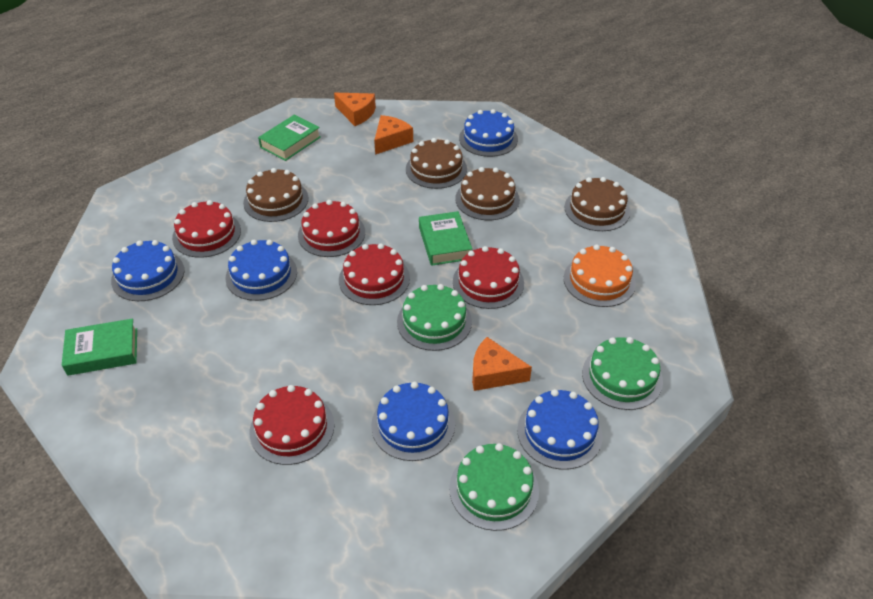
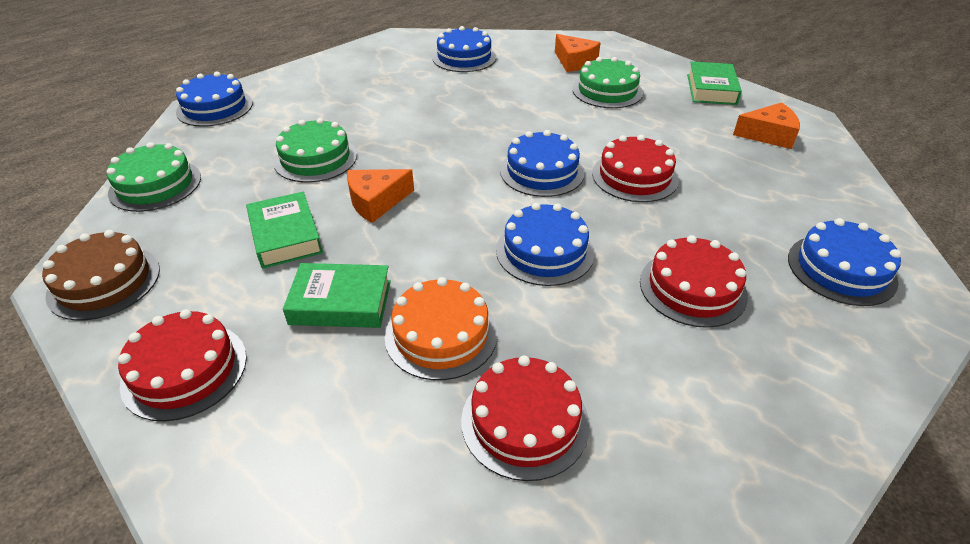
brown cake: [243,168,308,222] [406,138,467,189] [455,167,520,220] [564,177,630,231] = 4 -> [42,230,160,320] = 1
red cake: [172,200,241,258] [249,385,335,465] [298,200,365,257] [339,243,410,305] [453,246,524,309] = 5 -> [118,309,247,421] [461,355,589,481] [592,135,679,202] [640,235,748,328] = 4

